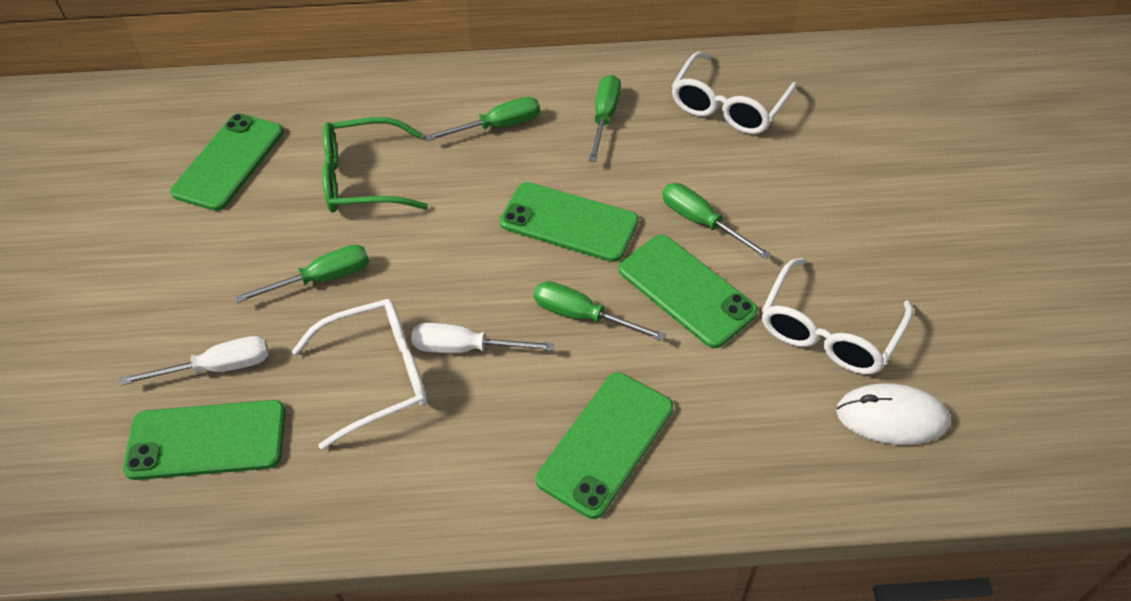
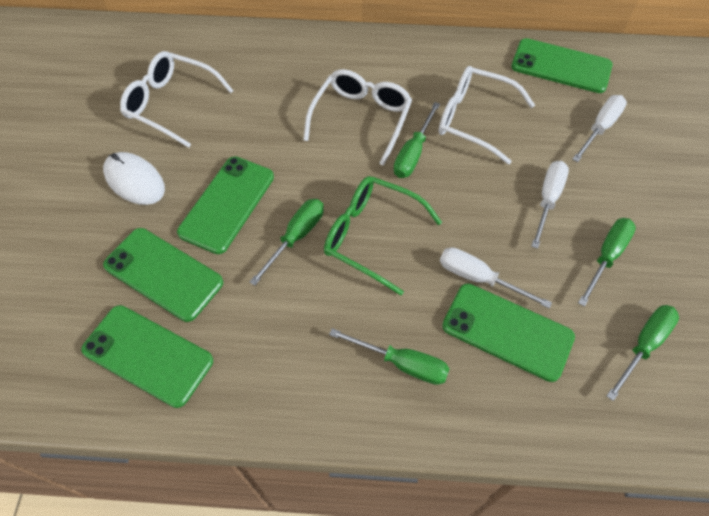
white screwdriver: [121,336,269,385] [411,323,554,353] = 2 -> [440,247,552,308] [531,161,569,249] [572,95,627,162] = 3

